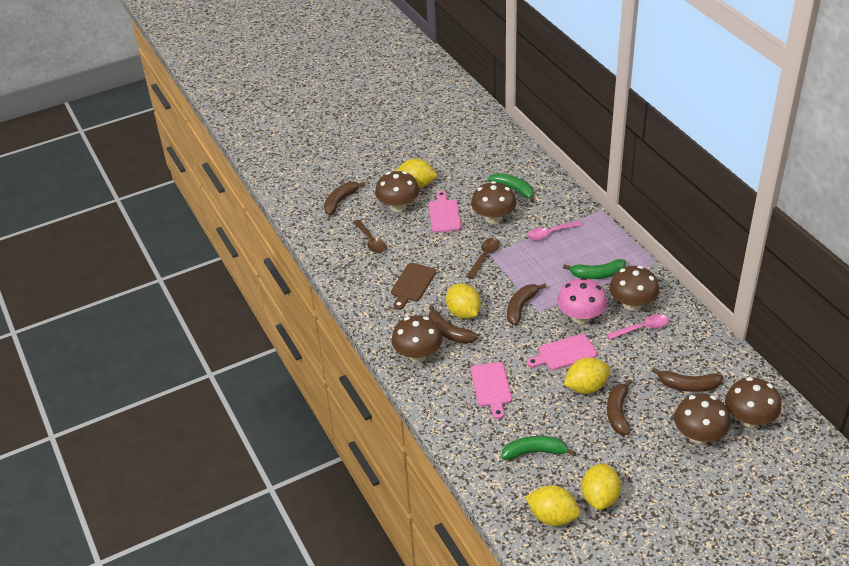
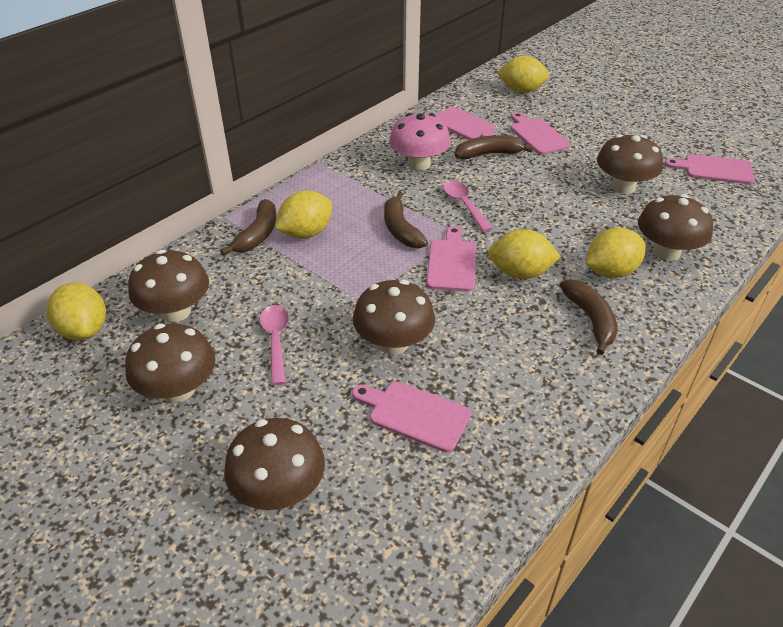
brown banana: [324,182,366,215] [428,305,478,344] [507,283,546,325] [607,379,632,435] [652,368,723,392] = 5 -> [221,199,276,255] [384,192,428,249] [455,135,533,159] [560,279,618,355] = 4
brown cutting board: [391,263,436,310] = 1 -> none = 0
brown spoon: [353,220,386,253] [467,238,500,279] = 2 -> none = 0
green banana: [488,173,534,203] [501,436,576,460] [563,259,626,279] = 3 -> none = 0
pink cutting board: [428,191,461,233] [471,362,512,419] [527,334,597,370] = 3 -> [352,382,471,453] [426,226,476,292] [435,107,499,140] [511,112,571,155] [664,154,755,184] = 5

